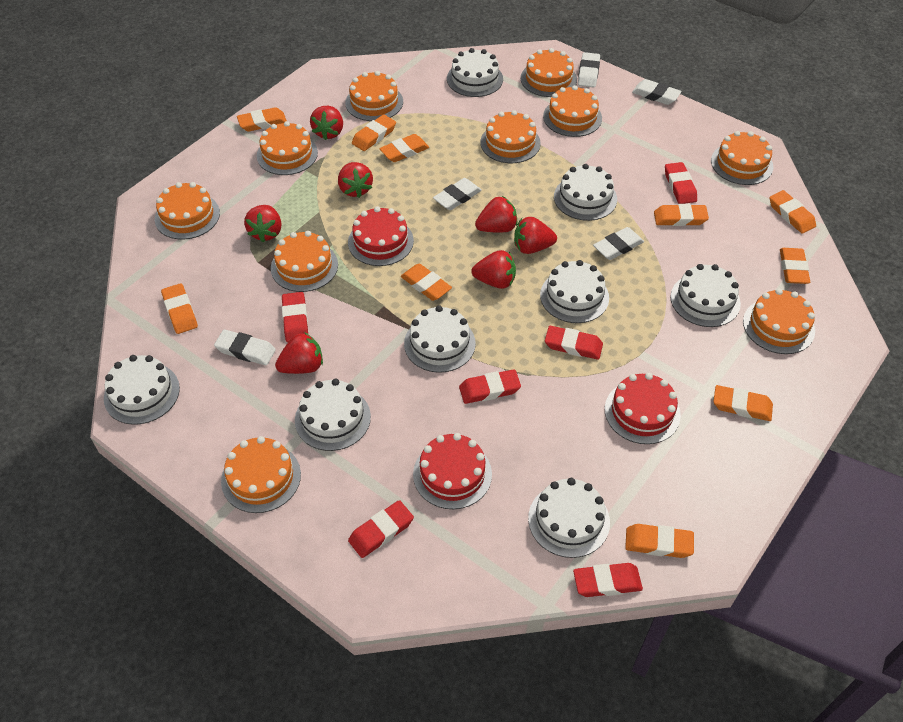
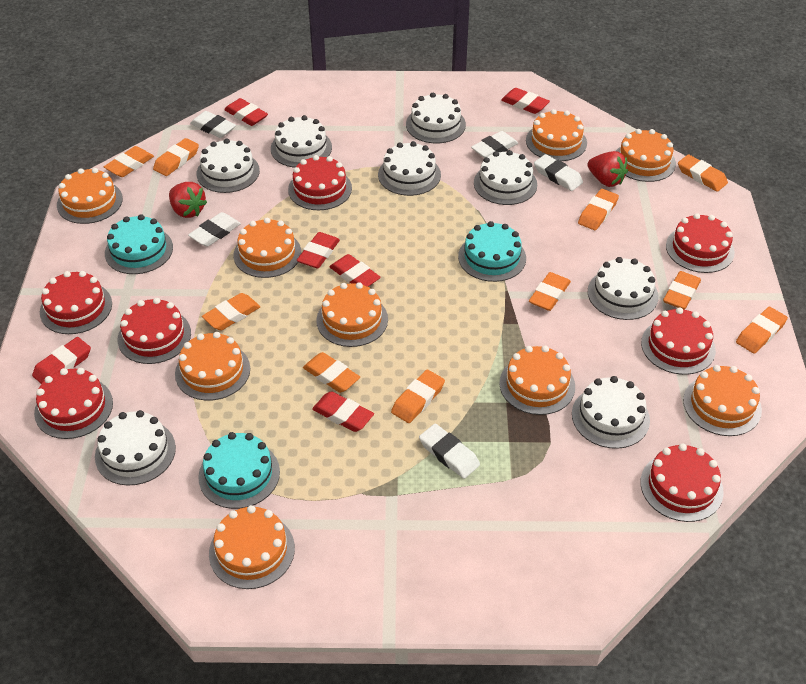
orange cake: [155,182,220,239] [221,436,301,513] [257,121,318,175] [271,231,338,292] [345,71,403,121] [480,110,541,163] [521,48,577,97] [543,85,602,137] [711,131,773,185] [743,289,815,354] = 10 -> [57,168,123,224] [175,332,250,401] [209,505,295,589] [233,218,301,278] [316,282,388,347] [499,346,575,415] [526,109,587,161] [616,129,676,182] [683,365,762,436] = 9
red cake: [348,206,414,266] [413,433,492,509] [605,373,681,444] = 3 -> [34,368,113,439] [40,271,112,334] [118,298,191,364] [288,155,352,210] [641,307,716,375] [641,443,724,522] [666,213,735,273] = 7
red strawberry: [244,205,282,242] [275,332,323,374] [310,106,343,140] [338,162,373,198] [471,250,516,289] [475,196,518,233] [514,217,557,254] = 7 -> [169,182,207,218] [587,151,628,187] = 2
turquoise cake: none = 0 -> [105,214,173,274] [198,432,280,509] [458,221,526,282] = 3

